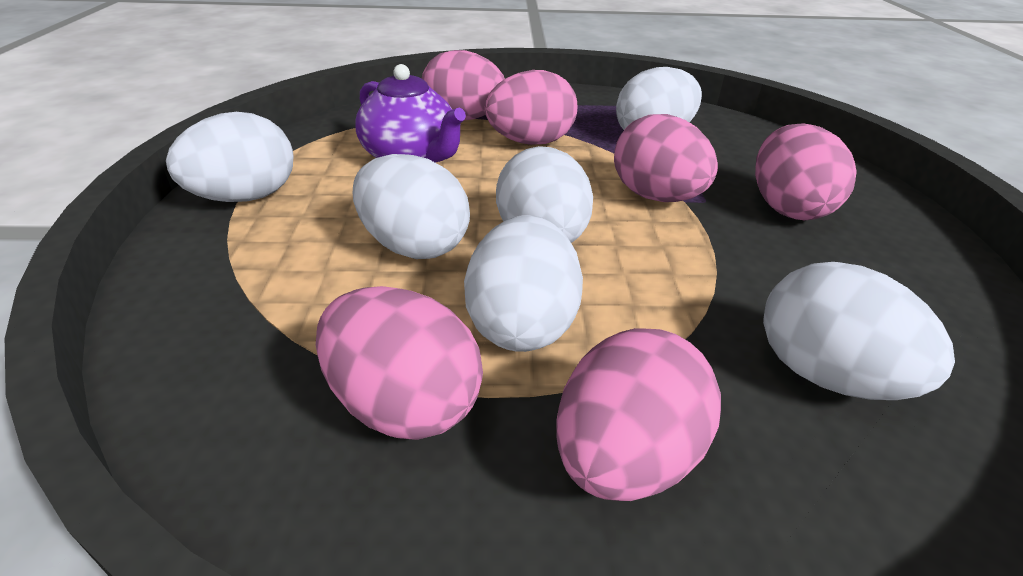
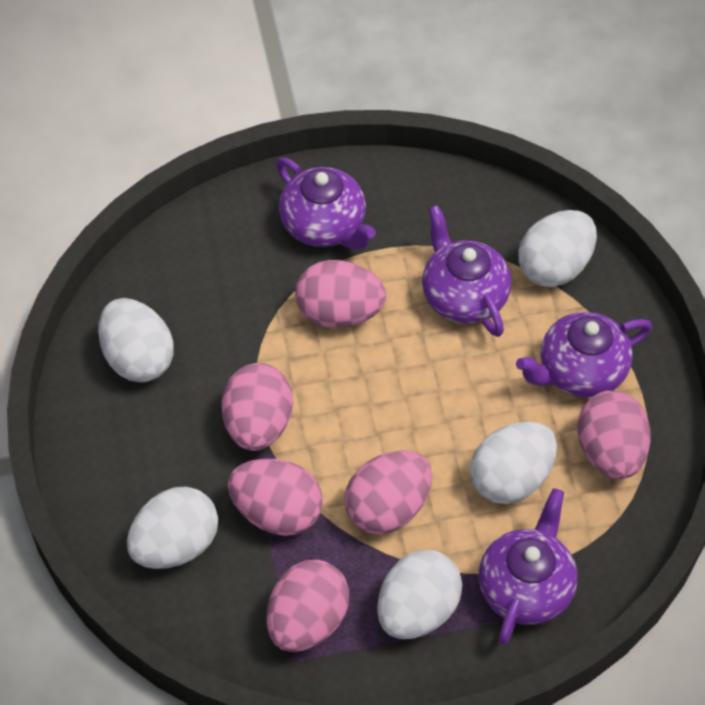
purple teapot: [355,64,466,163] = 1 -> [276,157,376,250] [422,205,512,337] [479,488,578,645] [516,312,652,398] = 4
white egg: [166,112,293,202] [353,154,470,259] [464,215,583,352] [496,146,593,243] [616,67,702,130] [763,262,955,400] = 6 -> [98,298,174,382] [127,487,218,569] [377,550,462,639] [470,422,557,504] [518,210,597,287] = 5

